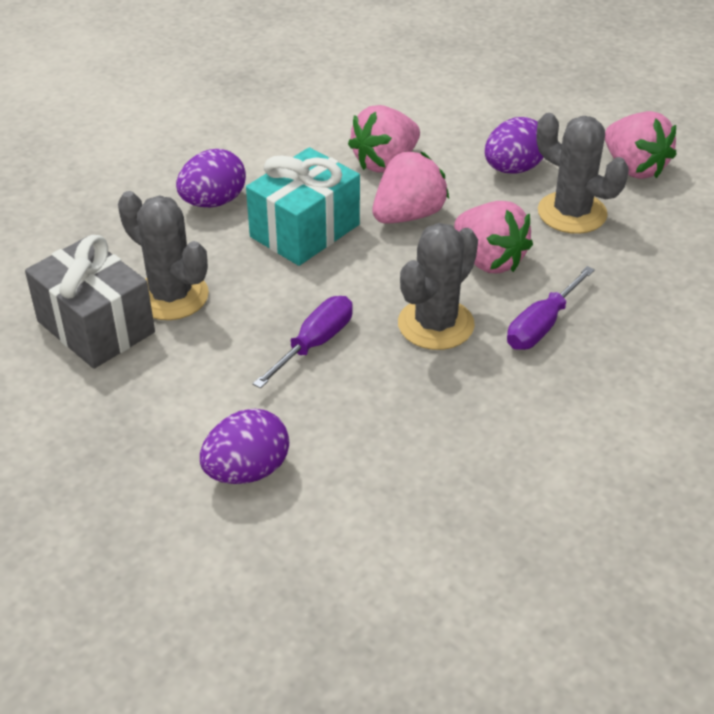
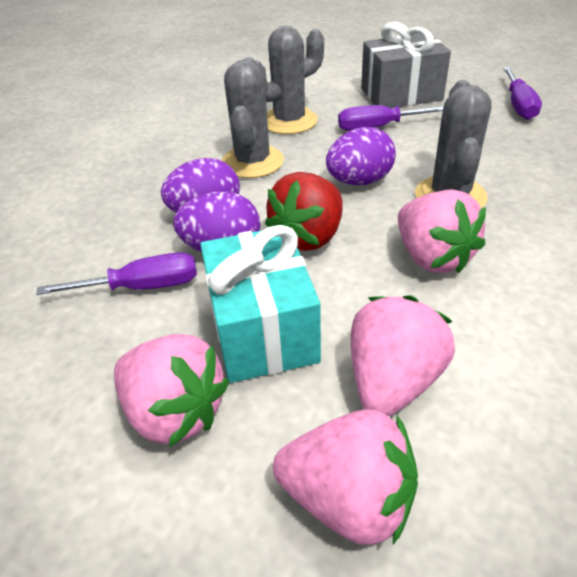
purple screwdriver: [253,296,353,389] [507,266,595,350] = 2 -> [36,252,197,295] [338,105,444,131] [503,67,542,120] = 3
red strawberry: none = 0 -> [265,172,342,251] = 1

